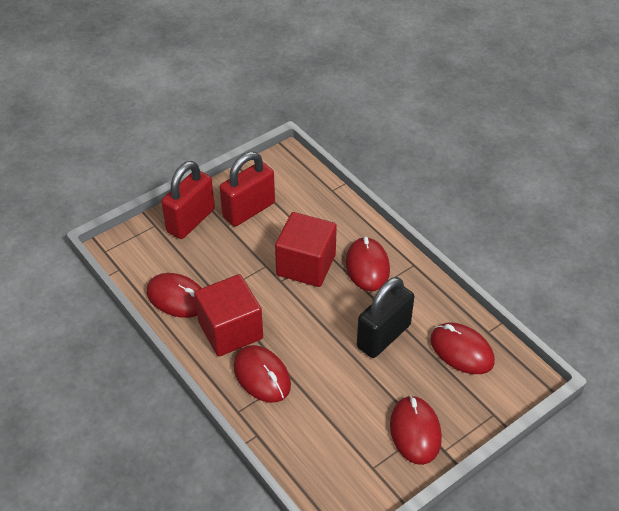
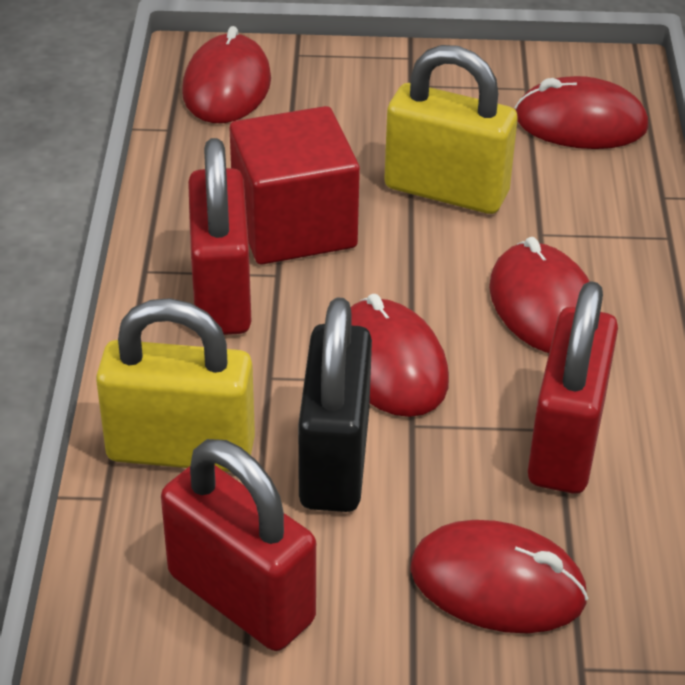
red cube: [194,274,263,357] [275,212,337,287] = 2 -> [230,106,360,264] = 1
red padlock: [161,161,215,239] [220,152,275,227] = 2 -> [161,439,316,651] [188,138,251,335] [528,281,618,494] = 3
yellow padlock: none = 0 -> [96,298,255,472] [384,45,517,214] = 2

